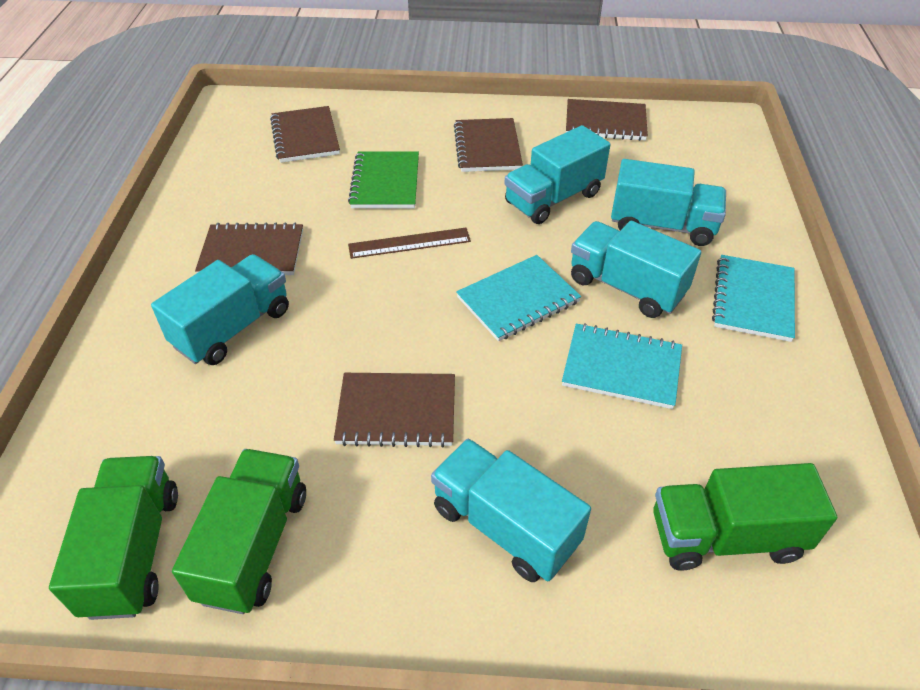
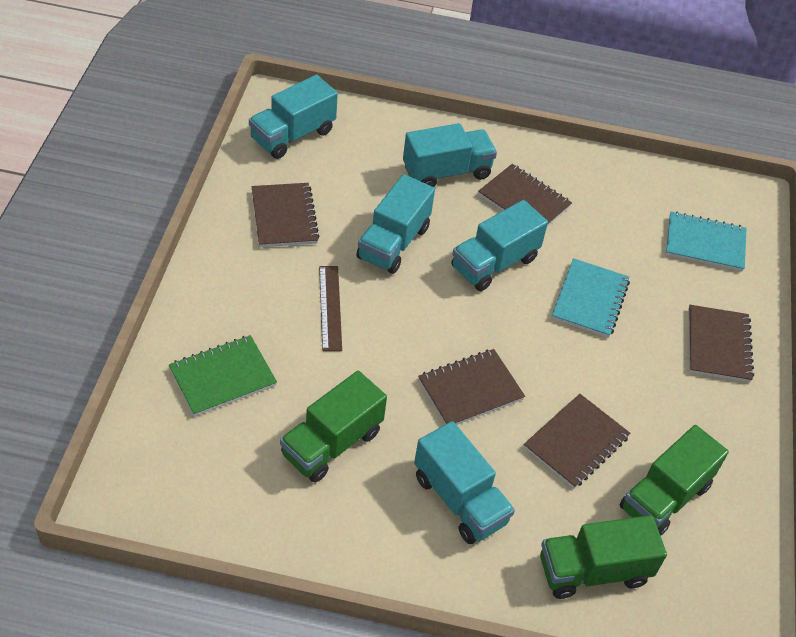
turquoise notebook: [456,255,581,341] [562,323,682,409] [712,255,795,342] = 3 -> [551,258,630,338] [666,211,747,272] = 2

